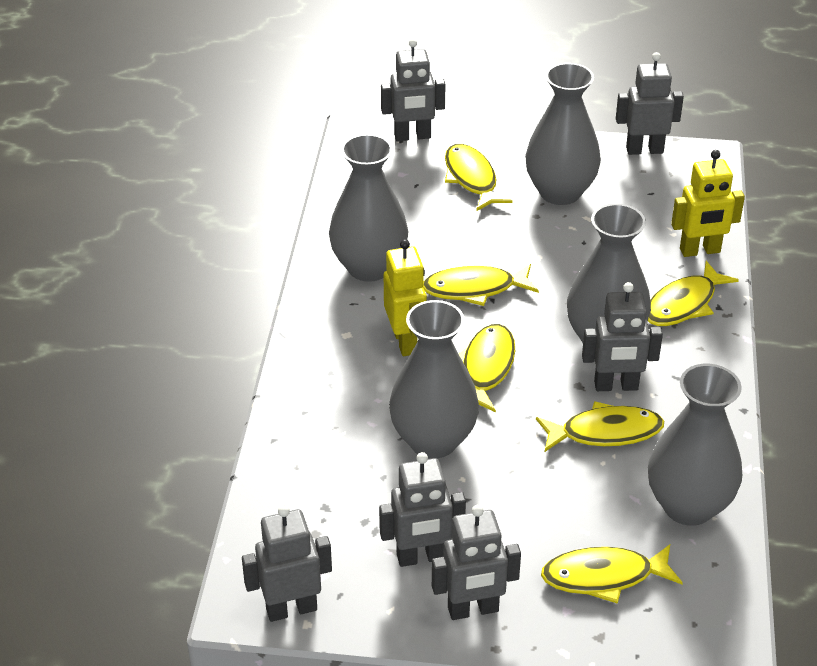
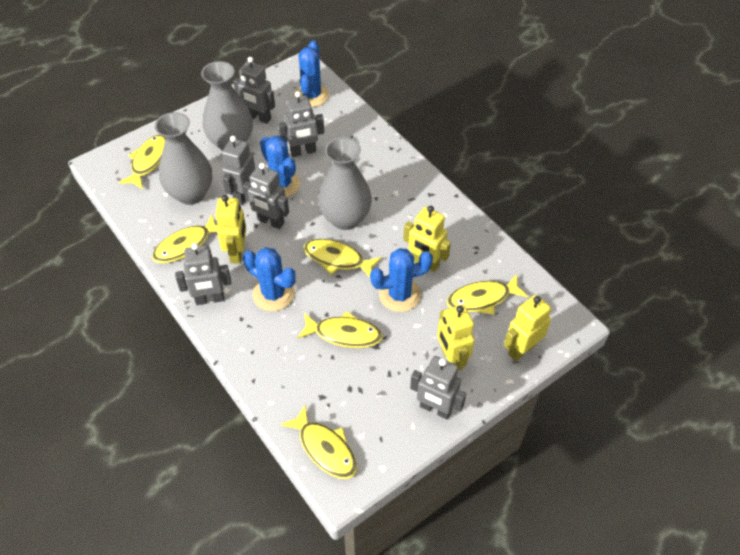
blue cactus: none = 0 -> [243,247,296,311] [260,136,300,197] [294,40,329,107] [370,248,433,312] = 4
grey vase: [329,134,408,282] [389,300,479,458] [525,63,601,205] [567,203,651,343] [648,364,742,526] = 5 -> [155,112,212,205] [201,61,253,151] [318,137,372,230] = 3
yellow robot: [384,239,427,356] [671,150,745,257] = 2 -> [215,195,246,263] [403,206,451,272] [437,304,475,371] [504,295,551,361] = 4

